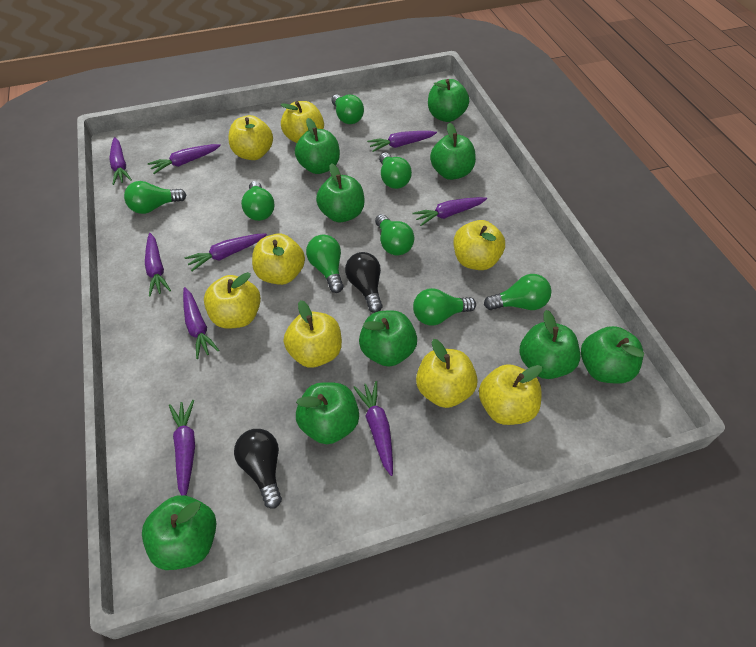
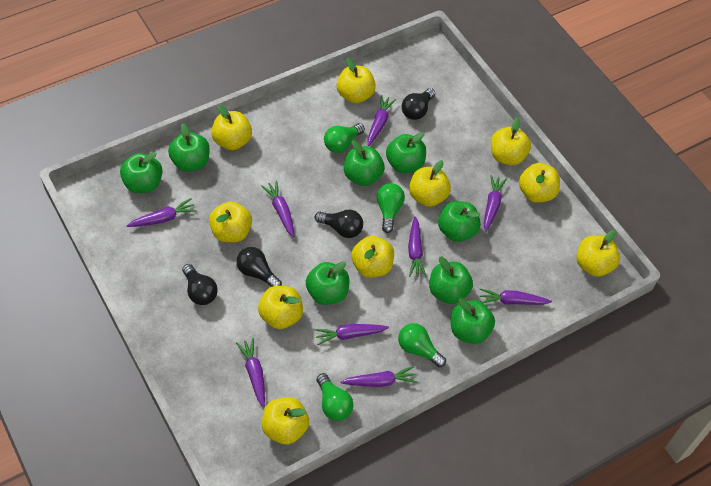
black light bulb: [234,429,282,509] [345,252,382,313] = 2 -> [182,264,218,305] [237,247,282,287] [315,210,363,238] [402,88,435,120] = 4
green apple: [142,495,216,570] [295,118,340,174] [296,382,359,444] [316,163,365,222] [359,310,417,367] [428,79,469,122] [430,123,476,180] [519,310,580,379] [581,326,644,384] = 9 -> [120,152,162,193] [168,123,209,172] [306,261,350,305] [344,140,385,186] [386,132,426,173] [429,257,473,304] [438,201,480,242] [451,298,495,344] = 8
green light bulb: [124,181,186,214] [241,181,274,221] [306,235,344,293] [331,94,364,124] [375,214,414,255] [379,153,412,189] [413,288,476,326] [484,274,551,310] = 8 -> [316,373,353,421] [324,123,365,153] [377,183,405,233] [398,323,446,367] = 4
yellow apple: [204,272,261,329] [229,115,273,160] [252,234,305,285] [281,101,324,143] [283,300,342,368] [416,339,478,408] [454,220,505,270] [479,364,542,425] = 8 -> [209,201,252,243] [211,105,252,150] [258,286,303,329] [262,397,309,444] [337,58,376,103] [351,236,394,277] [409,160,451,207] [491,118,531,165] [519,163,560,203] [576,230,620,277] = 10

